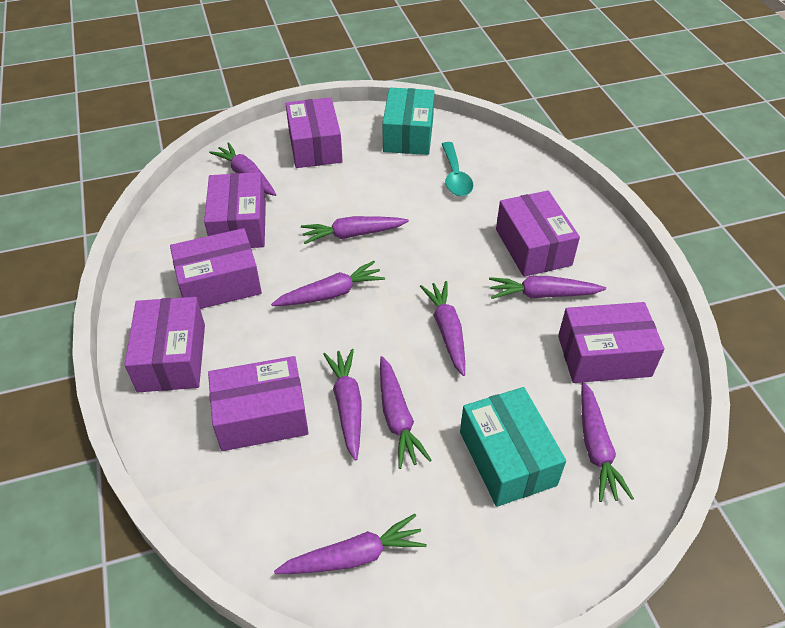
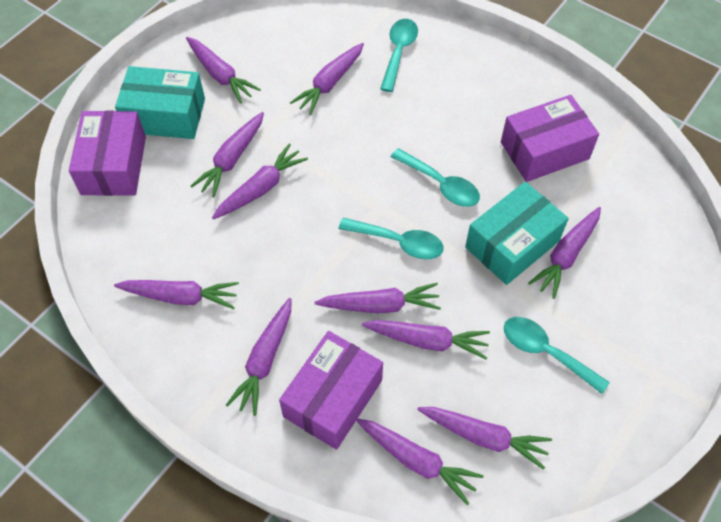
purple box: [124,297,205,392] [170,228,262,309] [204,172,266,248] [208,356,309,451] [286,97,343,168] [496,191,580,277] [558,302,665,383] = 7 -> [69,111,146,196] [279,331,383,450] [501,95,599,182] = 3
purple carrot: [209,142,276,196] [271,261,385,306] [274,514,427,574] [301,216,409,244] [323,349,362,461] [380,356,431,469] [420,281,465,376] [489,276,606,299] [581,382,634,502] = 9 -> [114,280,239,309] [186,37,261,104] [191,112,264,197] [212,143,308,219] [226,298,291,416] [290,43,364,115] [315,283,441,313] [356,419,483,505] [362,320,490,359] [417,407,552,470] [528,207,601,299] = 11
turquoise spoon: [442,142,473,196] = 1 -> [338,218,444,259] [380,19,418,92] [391,148,480,207] [504,317,610,394] = 4

